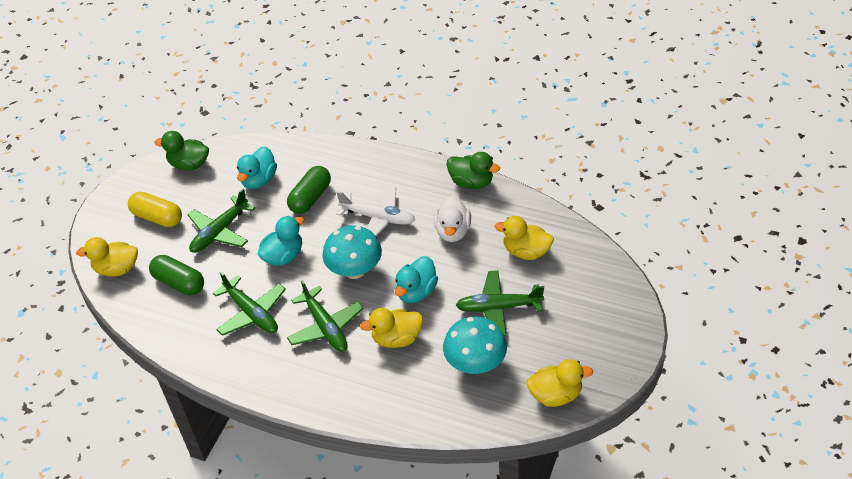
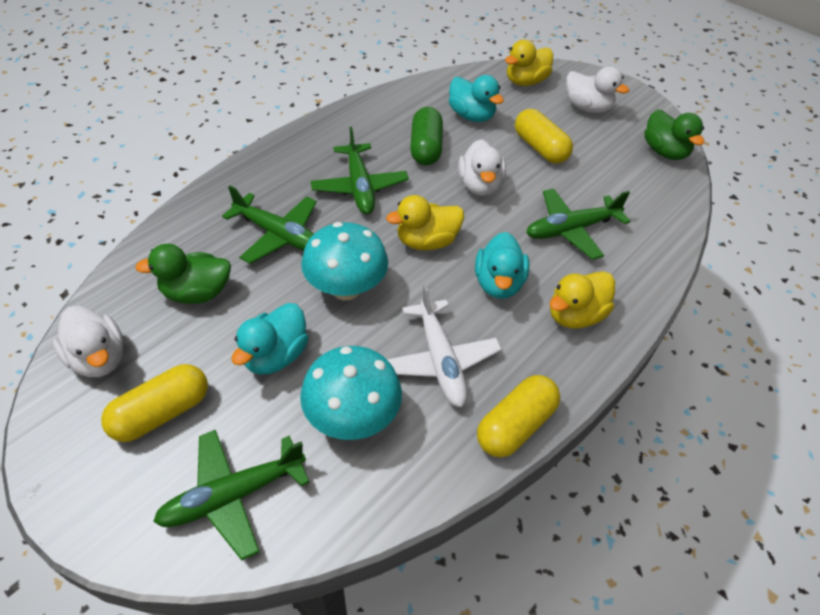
green capsule: [149,255,204,295] [287,166,331,214] = 2 -> [410,107,443,165] = 1
white duck: [434,195,471,242] = 1 -> [53,306,123,377] [458,139,506,196] [566,66,629,113] = 3
yellow capsule: [128,192,182,227] = 1 -> [101,364,208,442] [477,375,560,458] [515,109,573,164] = 3
yellow duck: [76,237,138,277] [360,308,423,348] [494,216,554,260] [526,359,593,407] = 4 -> [386,195,464,250] [505,40,553,86] [550,271,615,328] = 3

